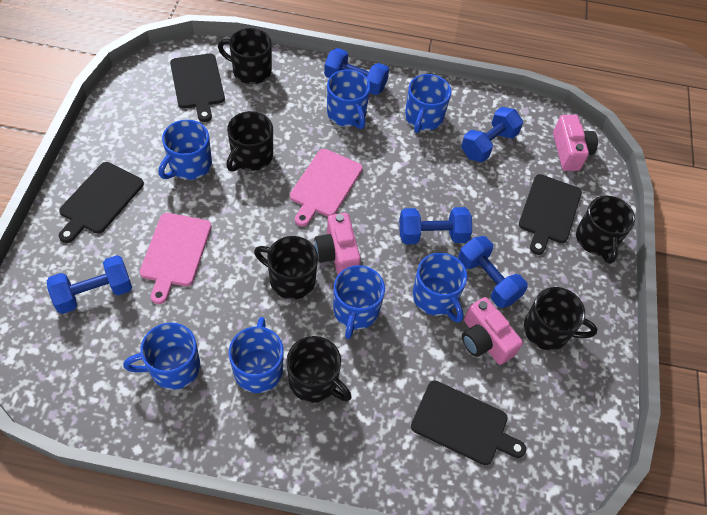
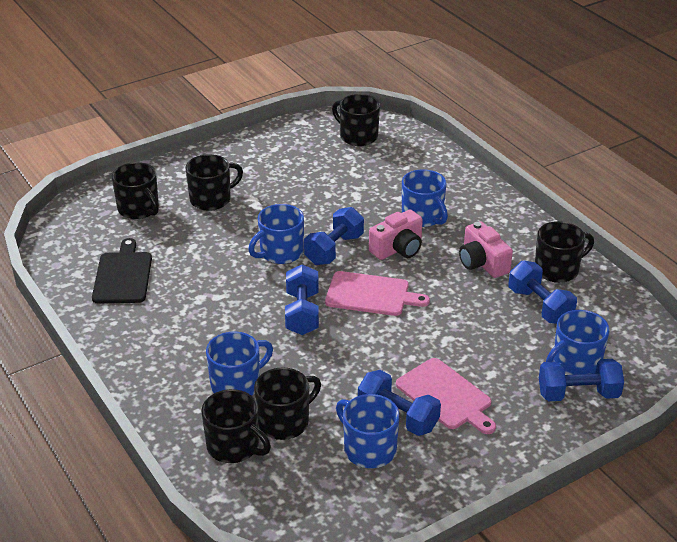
black cutting board: [59,162,144,243] [170,54,225,122] [411,381,526,465] [519,174,582,255] = 4 -> [92,238,152,303] = 1
blue mug: [123,322,200,390] [159,120,212,180] [229,317,284,393] [327,69,370,129] [333,265,385,339] [405,74,451,133] [413,253,467,323] = 7 -> [206,331,273,396] [248,204,304,264] [336,394,400,468] [402,169,448,227] [546,310,610,375] = 5
pink camera: [314,213,361,275] [462,297,523,365] [553,115,598,171] = 3 -> [369,209,423,260] [459,221,513,278] = 2

